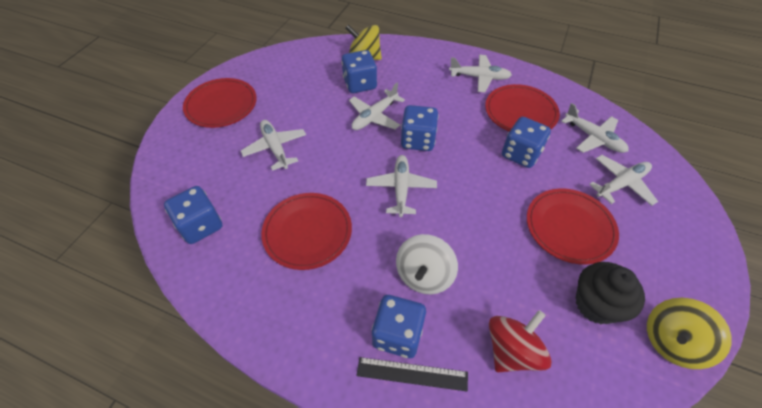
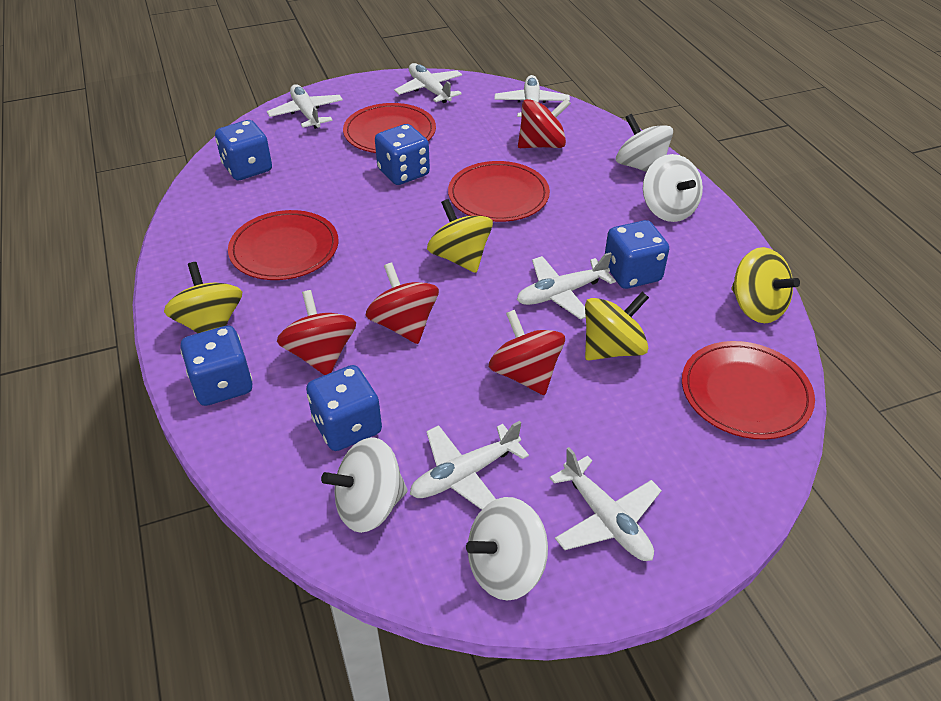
black cupcake: [576,262,645,324] = 1 -> none = 0
black ruler: [356,357,468,391] = 1 -> none = 0
red spinning top: [489,310,551,372] = 1 -> [277,290,356,375] [365,262,439,344] [489,310,565,395] [518,98,571,148] = 4
white spinning top: [396,234,458,294] = 1 -> [321,437,408,533] [466,497,548,600] [616,114,673,172] [643,154,703,222] = 4
yellow spinning top: [345,25,382,60] [647,298,732,369] = 2 -> [164,262,242,333] [427,199,493,273] [585,292,649,360] [731,247,800,323] = 4

